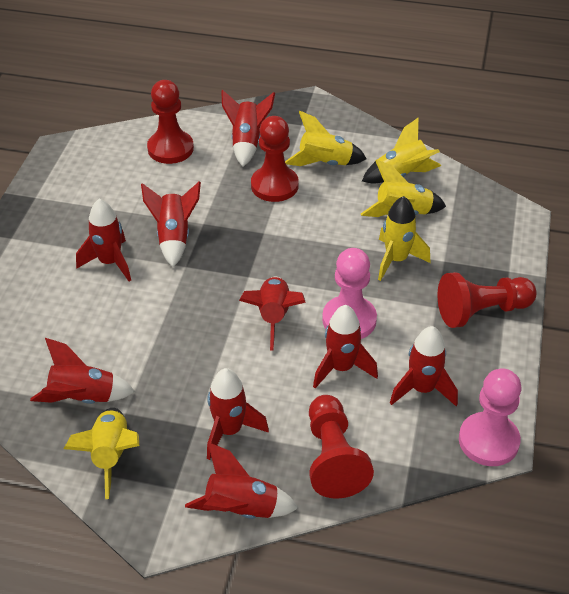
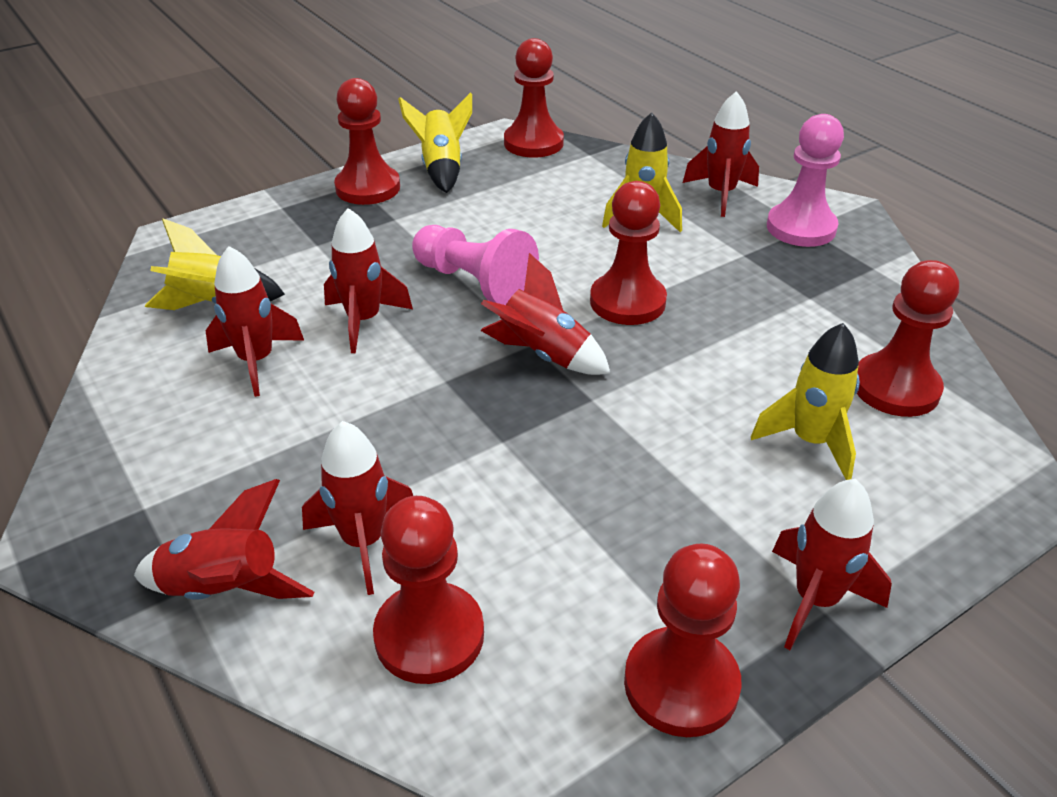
red pawn: [147,80,194,164] [251,116,299,202] [309,395,374,499] [437,272,536,328] = 4 -> [334,78,400,205] [373,496,484,684] [504,38,564,158] [590,181,667,325] [624,544,742,737] [857,260,959,417] = 6
red rocket: [30,338,135,404] [76,199,131,281] [141,181,201,267] [185,442,298,519] [207,368,269,460] [221,90,275,166] [239,276,306,351] [313,305,378,388] [390,326,458,406] = 9 -> [134,479,314,600] [205,246,304,397] [302,421,413,595] [324,208,413,353] [480,253,611,375] [683,91,759,217] [772,479,892,650] = 7
yellow rocket: [64,408,139,499] [285,111,367,166] [361,159,446,217] [362,117,441,183] [378,196,430,281] = 5 -> [145,218,285,310] [398,92,472,193] [602,112,682,232] [751,323,860,480] = 4

